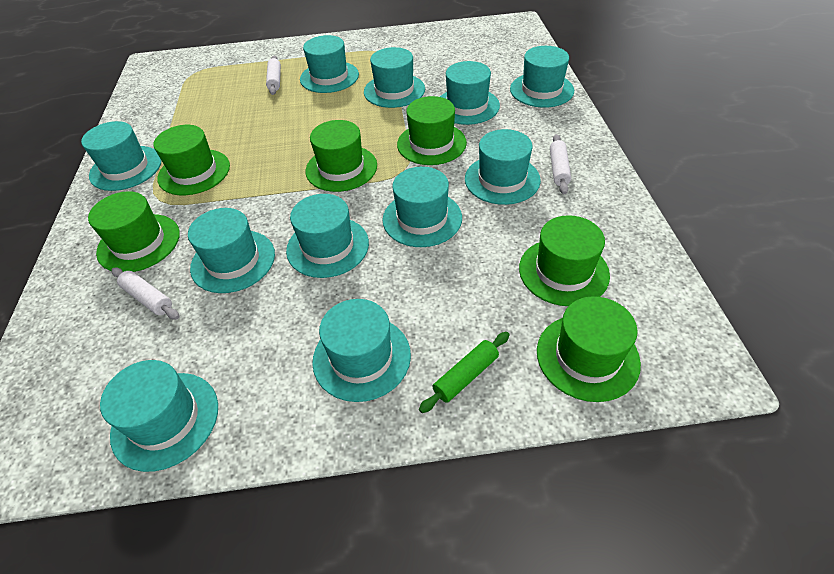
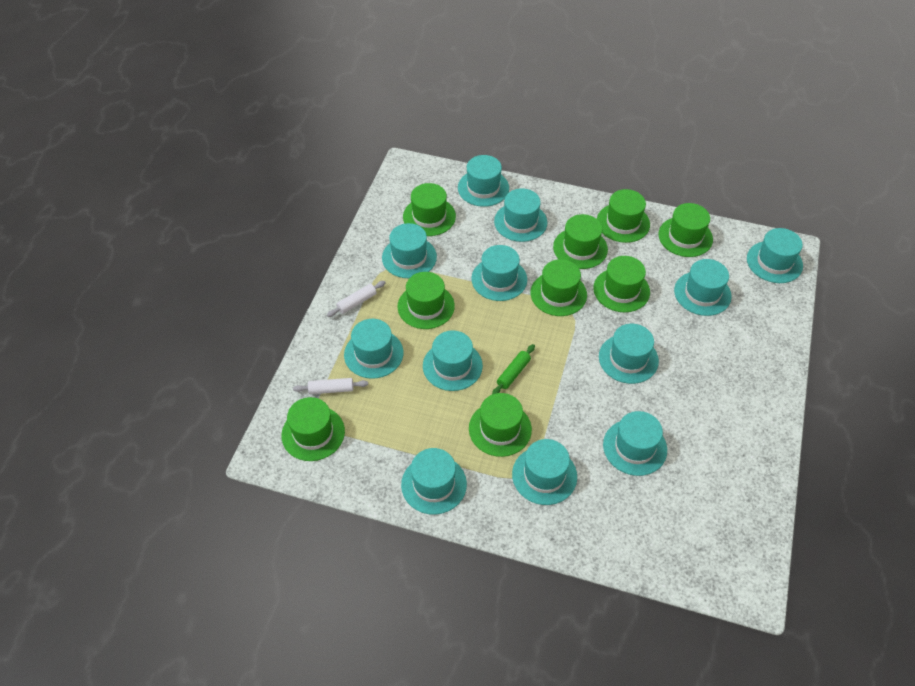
green hat: [88,191,180,272] [154,125,230,195] [305,120,377,192] [397,96,467,165] [519,215,610,306] [537,296,641,402] = 6 -> [281,397,345,461] [398,272,455,329] [403,183,456,236] [469,393,532,457] [531,259,587,316] [553,214,608,269] [593,256,650,312] [597,189,650,243] [658,203,713,257] = 9
turquoise hat: [81,121,161,191] [100,360,218,472] [188,208,275,293] [286,194,369,278] [300,35,359,93] [312,299,411,402] [364,47,425,108] [383,167,462,247] [440,61,500,125] [465,129,541,205] [510,46,574,108] = 11 -> [344,319,403,379] [382,223,437,278] [401,448,467,515] [423,330,483,391] [458,155,509,207] [472,245,527,301] [494,188,547,242] [512,439,577,505] [599,324,659,384] [603,411,667,476] [674,259,732,316] [747,228,803,283] = 12
white rolling pin: [111,268,179,320] [266,56,281,95] [550,134,571,194] = 3 -> [293,378,368,394] [327,281,386,317] = 2

